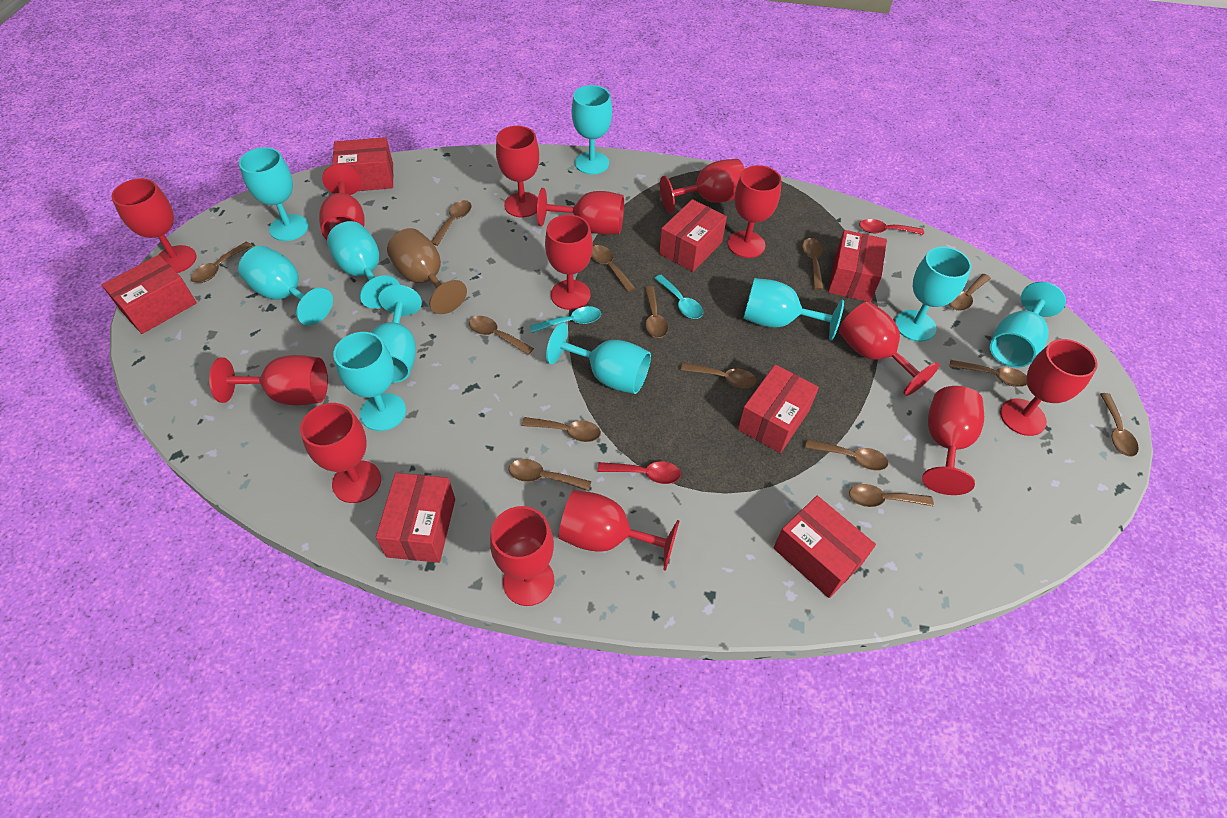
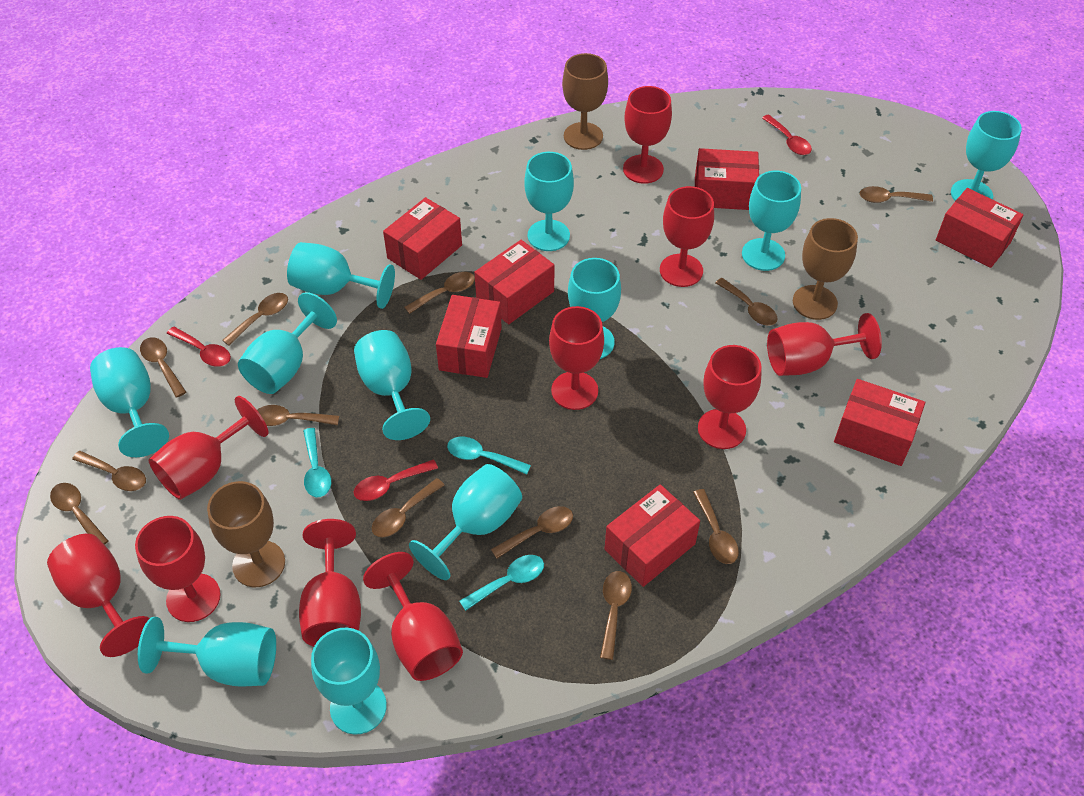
brown goblet: [387,228,467,314] = 1 -> [207,481,285,587] [562,53,608,150] [793,218,858,320] = 3
brown spoon: [191,242,252,283] [431,200,472,246] [469,316,534,355] [509,459,591,491] [522,417,601,442] [591,245,635,292] [645,286,668,338] [681,363,757,388] [802,238,823,290] [805,439,889,471] [849,484,934,507] [949,274,991,311] [950,360,1027,387] [1100,393,1139,457] = 14 -> [50,483,108,545] [72,451,146,491] [140,337,186,397] [222,293,288,346] [257,405,339,426] [372,478,444,537] [404,272,475,314] [491,506,573,559] [600,571,632,660] [693,489,739,564] [715,278,778,326] [860,186,933,203] = 12
red goblet: [111,178,196,273] [209,355,328,406] [300,403,381,503] [319,164,364,240] [490,506,554,606] [496,126,539,217] [537,188,624,235] [545,215,593,310] [559,490,680,571] [660,159,745,213] [728,165,782,258] [839,301,939,396] [922,386,984,495] [1000,339,1098,436] = 14 -> [47,534,150,657] [135,516,221,622] [149,396,268,500] [299,519,361,647] [363,552,463,681] [549,306,604,410] [623,86,672,184] [660,186,714,287] [698,345,761,449] [767,313,882,376] = 10
red spoon: [597,461,681,484] [859,219,924,235] = 2 -> [167,327,231,367] [354,459,438,501] [762,114,812,155] = 3
turquoise goblet: [238,246,333,326] [239,147,309,241] [327,221,400,309] [333,332,406,431] [371,285,422,383] [546,322,651,394] [572,85,612,174] [743,278,844,341] [895,247,972,342] [990,282,1066,368] = 10 -> [90,347,169,457] [138,617,276,686] [238,292,337,394] [287,242,395,309] [311,628,387,735] [354,330,430,440] [409,464,522,580] [524,152,574,251] [568,258,621,359] [742,170,801,271] [951,111,1022,201] = 11
turquoise spoon: [530,306,601,333] [654,275,703,319] = 2 -> [303,428,331,497] [447,437,531,475] [460,555,544,611] = 3

